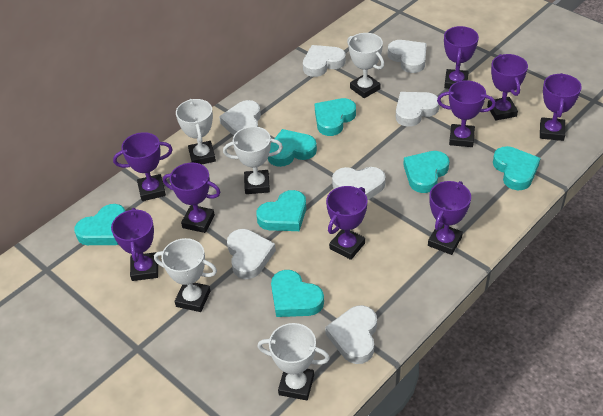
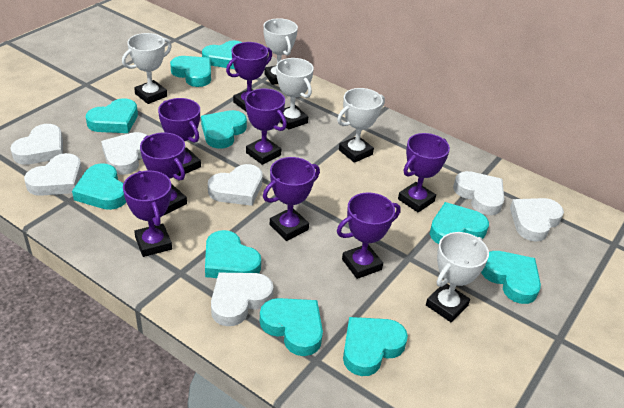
purple trophy: [111,208,158,281] [113,132,173,201] [163,163,221,233] [326,186,367,260] [428,181,471,255] [437,80,496,147] [444,26,479,89] [487,54,528,120] [540,73,582,141] = 9 -> [123,171,172,257] [140,132,187,215] [158,98,201,176] [226,42,272,112] [244,88,287,165] [263,157,320,241] [337,192,401,279] [398,133,450,212] = 8
turquoise heart: [74,204,125,245] [256,190,306,231] [268,129,317,167] [271,270,324,317] [315,98,356,136] [403,151,450,193] [493,146,540,190] = 7 -> [72,163,126,210] [86,98,138,133] [170,56,211,87] [201,110,247,149] [202,40,242,69] [205,230,261,278] [260,298,323,356] [343,317,408,376] [430,202,489,244] [481,251,541,304] = 10

